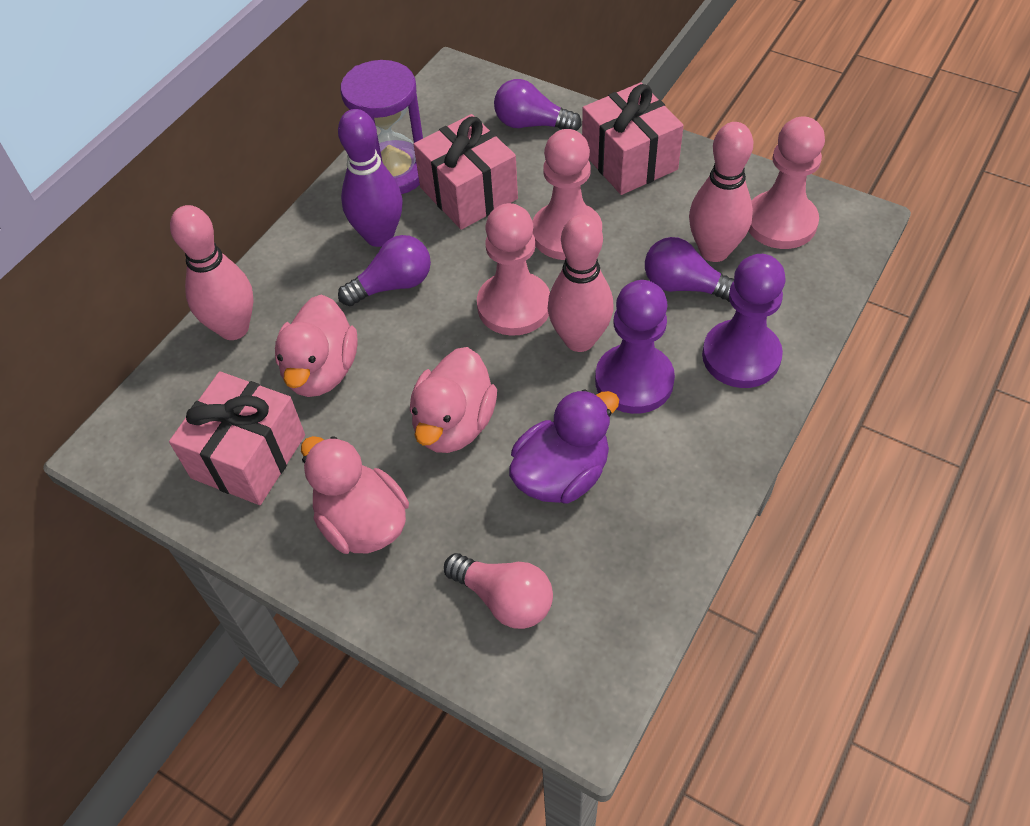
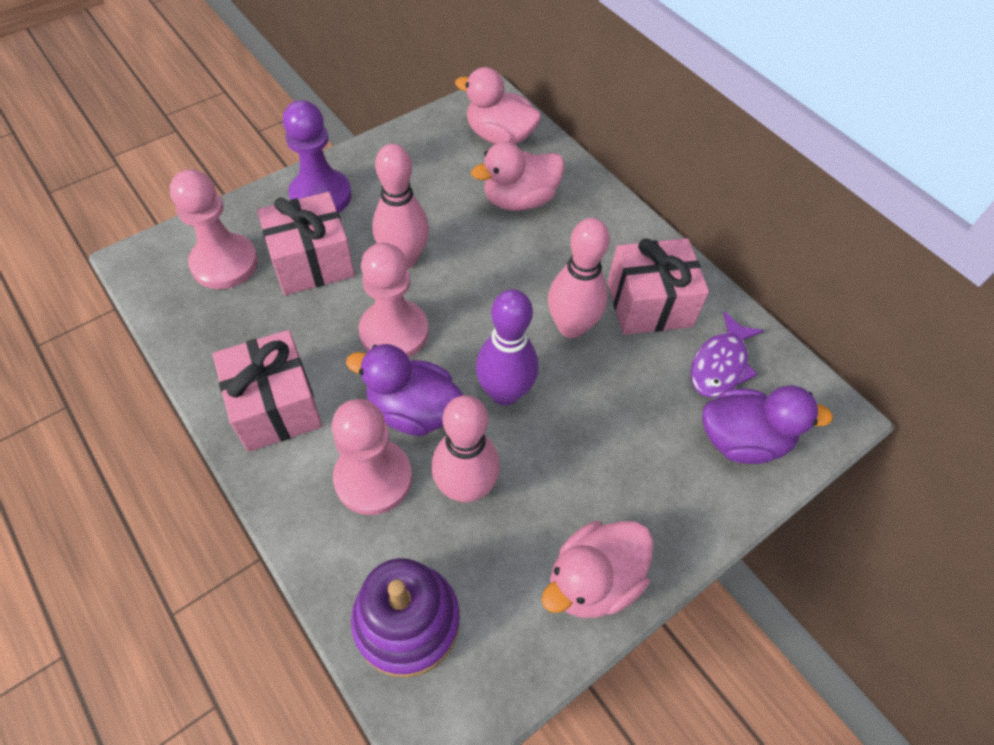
pink light bulb: [444,553,553,629] = 1 -> none = 0
purple duck: [509,389,619,504] = 1 -> [346,344,463,436] [702,385,833,464] = 2
purple fish: none = 0 -> [691,311,764,398] = 1
purple hourglass: [341,60,423,194] = 1 -> none = 0
purple light bulb: [338,235,431,306] [494,79,582,131] [645,237,734,302] = 3 -> none = 0
purple pawn: [595,280,675,414] [702,254,786,388] = 2 -> [283,100,352,213] = 1
purple stacking toy: none = 0 -> [351,558,460,678] = 1

